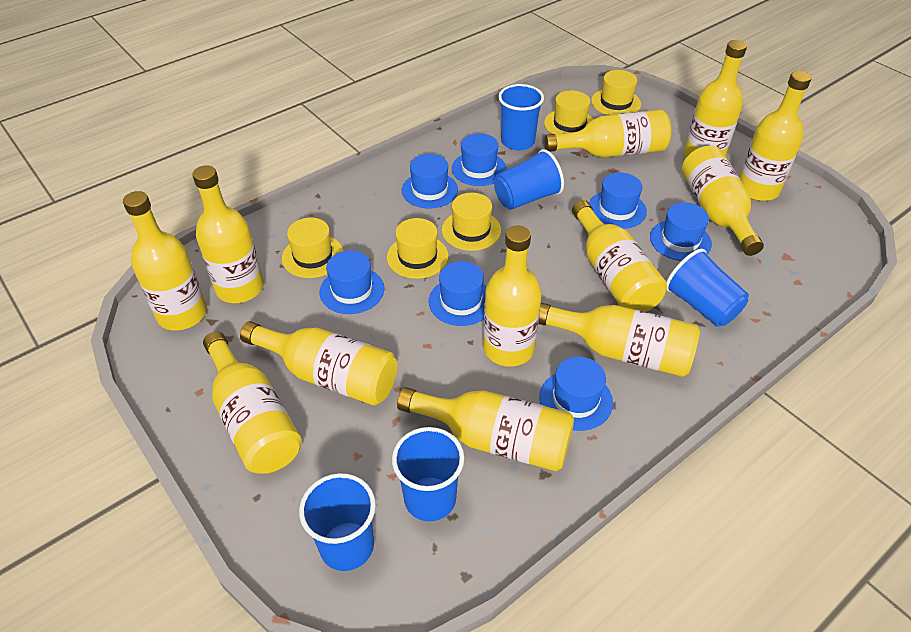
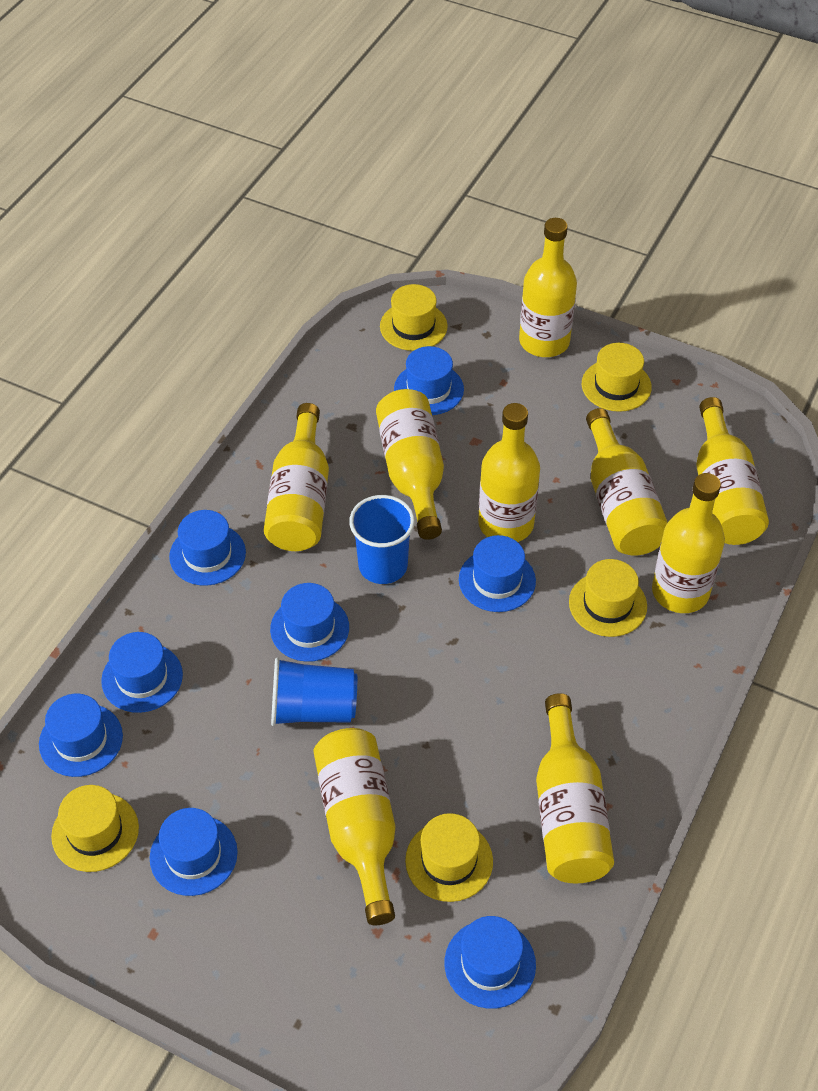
blue cup: [299,473,376,571] [392,427,464,521] [494,149,564,210] [498,84,544,150] [666,249,749,327] = 5 -> [271,657,357,726] [349,495,415,584] = 2
blue hat: [320,250,384,314] [402,154,458,208] [429,261,486,326] [452,133,507,186] [539,357,613,431] [589,173,647,229] [650,202,712,261] = 7 -> [39,694,123,777] [101,632,183,713] [150,808,238,896] [169,510,246,586] [270,583,349,662] [394,346,464,415] [444,916,536,1009] [459,535,536,612] = 8
yellow bottle: [123,191,207,330] [192,166,264,303] [203,332,302,474] [240,321,397,405] [397,387,574,471] [483,225,542,367] [538,303,700,377] [544,110,671,158] [572,200,667,312] [682,146,764,256] [684,40,747,158] [739,71,812,201] = 12 -> [264,403,329,551] [313,728,395,925] [376,389,444,540] [478,403,540,542] [519,218,577,357] [536,693,614,883] [586,408,668,556] [652,473,725,613] [696,397,769,545] = 9

